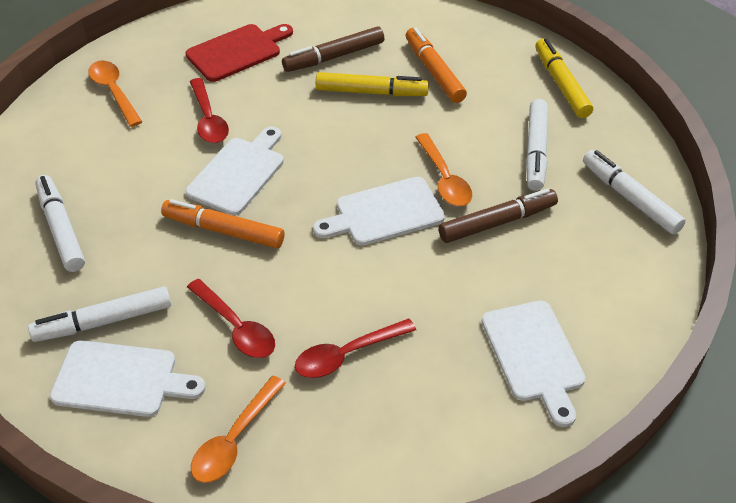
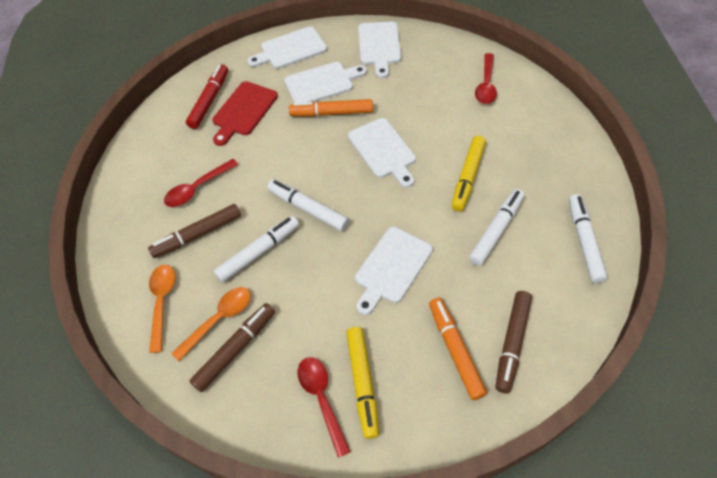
brown marker: [282,27,384,72] [439,188,558,243] = 2 -> [148,204,241,258] [190,303,275,392] [495,291,532,394] = 3
orange spoon: [89,61,142,127] [191,376,286,483] [415,133,472,206] = 3 -> [149,264,175,353] [171,287,251,361] = 2
red marker: none = 0 -> [186,64,228,129] = 1
white cutting board: [50,340,206,417] [185,126,284,216] [313,177,445,246] [482,300,585,427] = 4 -> [247,27,327,69] [284,62,367,103] [348,118,416,188] [355,227,433,315] [358,22,401,78] = 5

